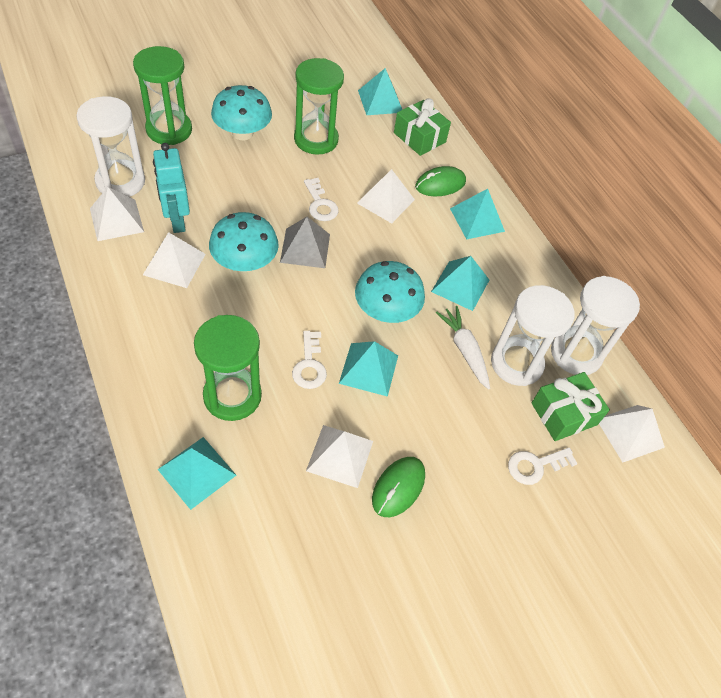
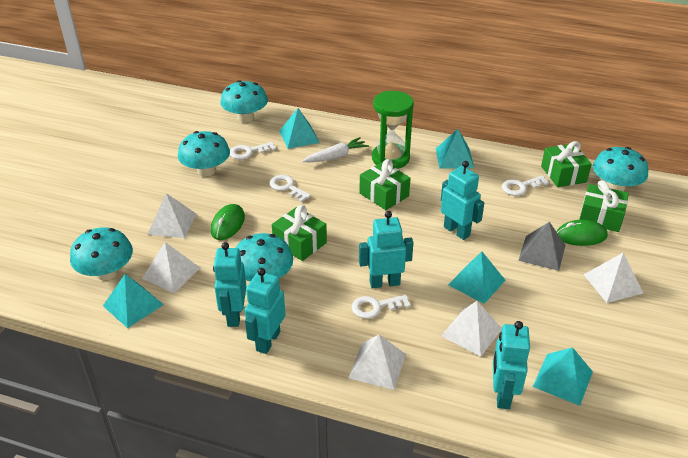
green gift: [394,98,451,156] [532,372,610,441] = 2 -> [272,205,327,261] [359,159,410,210] [541,141,592,187] [579,180,629,232] = 4
green hourglass: [133,46,192,145] [194,315,262,421] [294,58,344,155] = 3 -> [372,91,414,169] = 1
turquoise mushroom: [209,212,279,272] [211,85,272,140] [355,261,425,323] = 3 -> [70,227,133,281] [178,131,230,177] [220,80,268,123] [236,233,293,281] [593,147,648,191] = 5
turquoise robot: [153,143,190,233] = 1 -> [213,242,246,327] [245,268,285,354] [359,211,414,288] [441,161,484,240] [493,321,530,409] = 5
white hourglass: [76,96,145,197] [491,285,575,386] [551,276,640,375] = 3 -> none = 0
white key: [292,331,327,389] [304,178,339,221] [508,448,578,485] = 3 -> [230,142,276,160] [270,175,311,202] [352,295,411,319] [502,176,549,196] = 4

